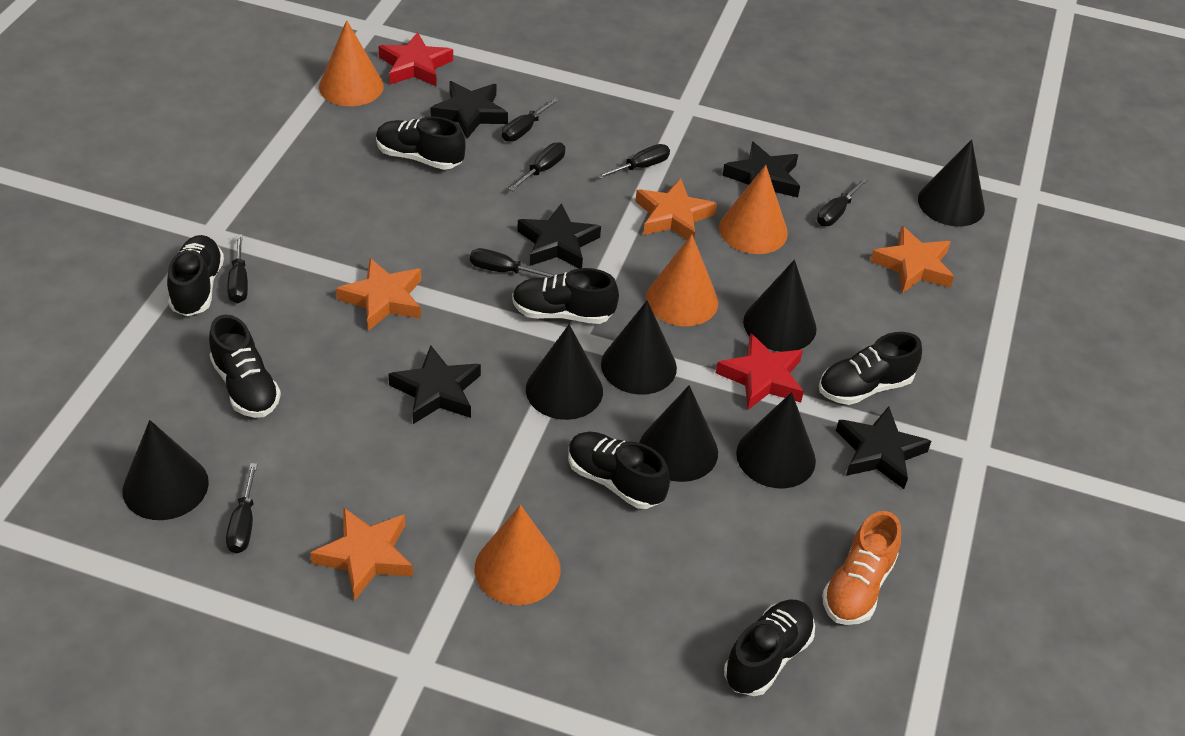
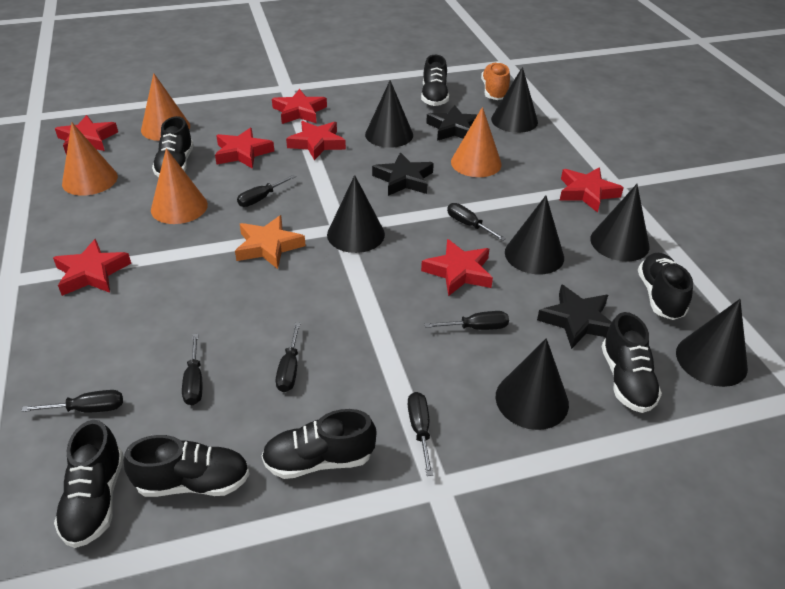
black star: [389,345,481,424] [430,81,508,139] [517,203,601,268] [722,142,800,197] [836,406,931,489] = 5 -> [372,152,434,196] [426,105,478,141] [537,284,612,349] = 3
orange star: [310,507,413,601] [336,258,421,331] [635,178,717,240] [870,226,954,293] = 4 -> [235,215,306,269] = 1
red star: [378,32,453,87] [716,333,804,410] = 2 -> [53,239,131,296] [55,115,118,155] [215,127,274,169] [272,89,327,124] [286,121,346,160] [421,239,493,296] [559,167,624,213] = 7

